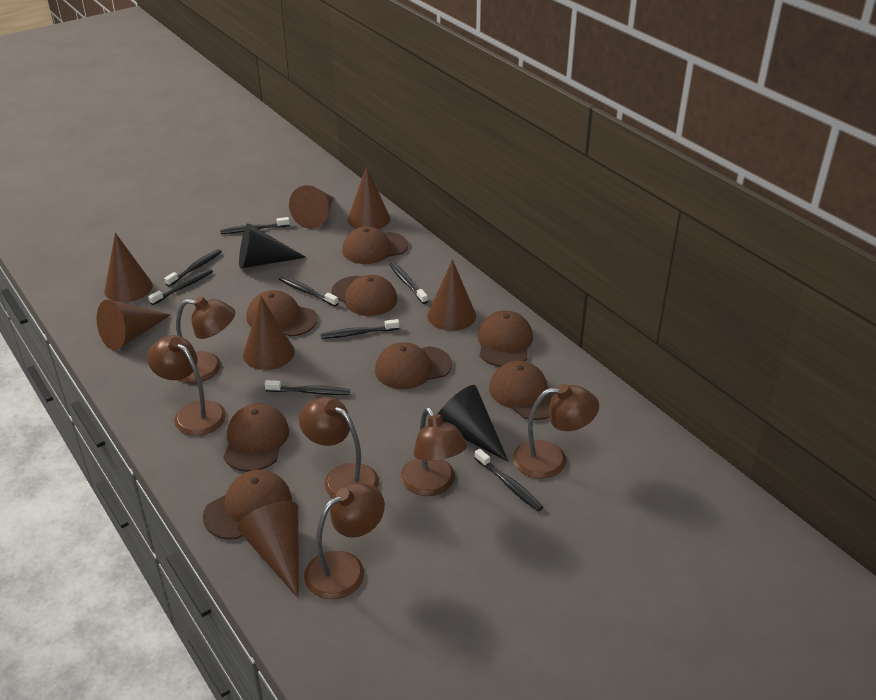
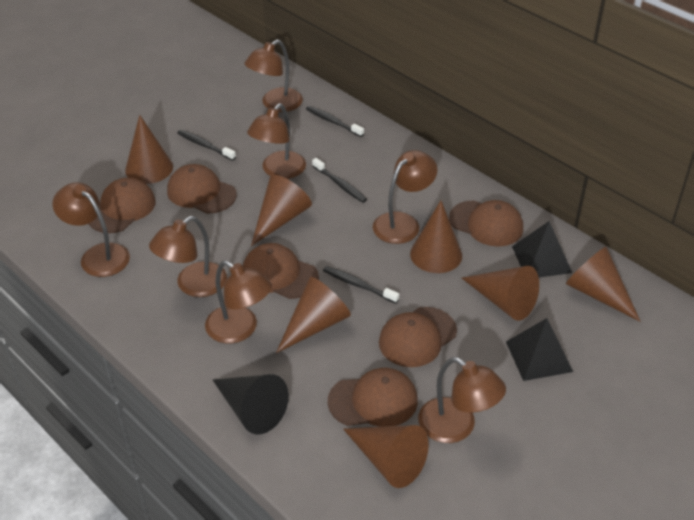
black cone: [239,223,306,269] [438,385,508,462] = 2 -> [213,374,289,434] = 1
black pyramid: none = 0 -> [506,318,573,381] [512,221,572,277] = 2
black toothbrush: [148,269,213,305] [164,249,222,286] [220,217,290,234] [265,380,350,395] [279,276,338,306] [320,319,399,339] [390,263,428,304] [475,449,543,511] = 8 -> [177,130,236,161] [306,106,364,137] [312,158,367,203] [323,266,399,304] = 4
brown cap: [203,470,292,539] [223,403,289,472] [246,290,318,337] [331,275,397,316] [342,226,408,264] [375,342,452,389] [478,311,533,367] [489,361,555,420] = 8 -> [89,178,156,233] [167,164,237,214] [243,243,319,299] [328,368,418,427] [379,307,457,367] [449,200,523,247] = 6
brown lamp: [147,335,226,436] [176,296,235,383] [299,397,379,497] [304,482,385,599] [401,407,467,496] [513,384,599,479] = 6 -> [52,182,130,277] [149,216,227,297] [205,261,272,343] [245,40,303,112] [247,103,306,179] [373,150,438,244] [418,357,506,443] = 7

